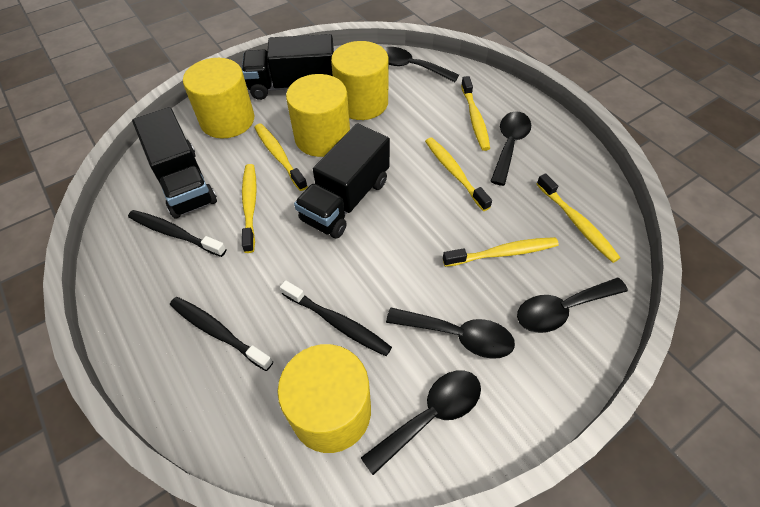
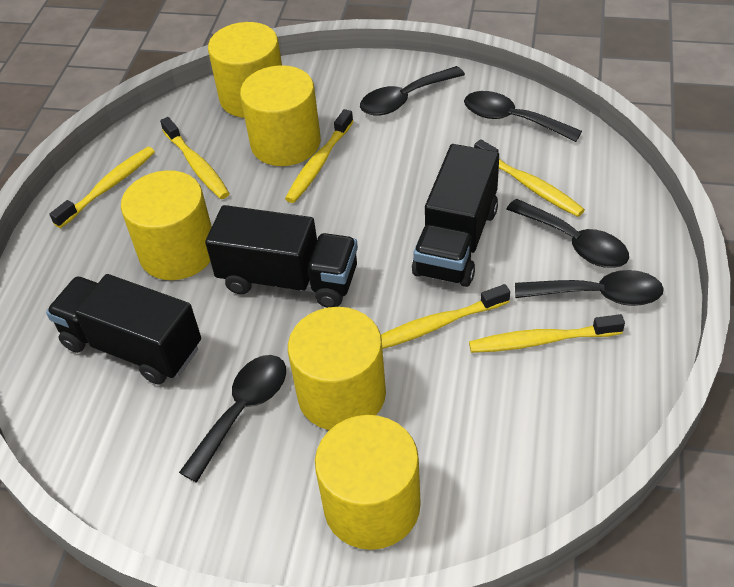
black toothbrush: [128,210,227,257] [170,297,273,371] [280,280,392,356] = 3 -> none = 0
yellow cylinder: [183,58,254,139] [278,344,371,453] [286,74,350,157] [331,41,389,120] = 4 -> [121,170,212,280] [208,22,282,118] [240,65,321,166] [288,307,386,430] [315,415,421,550] = 5

